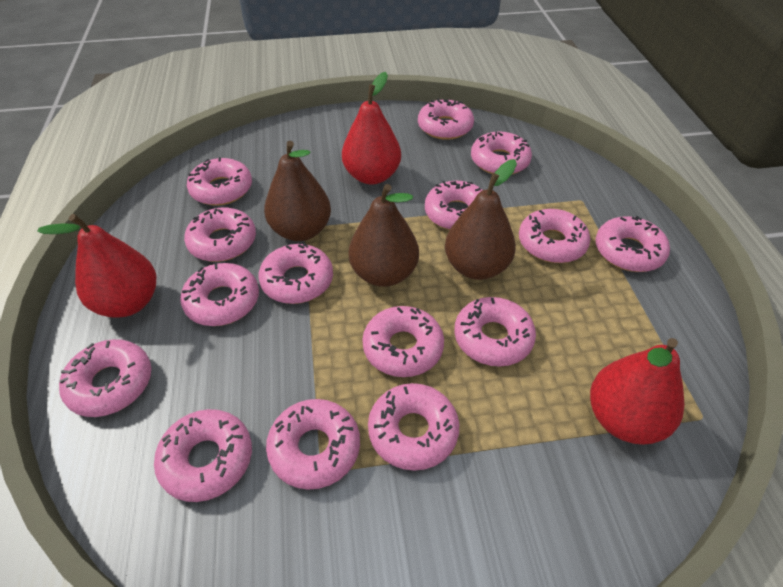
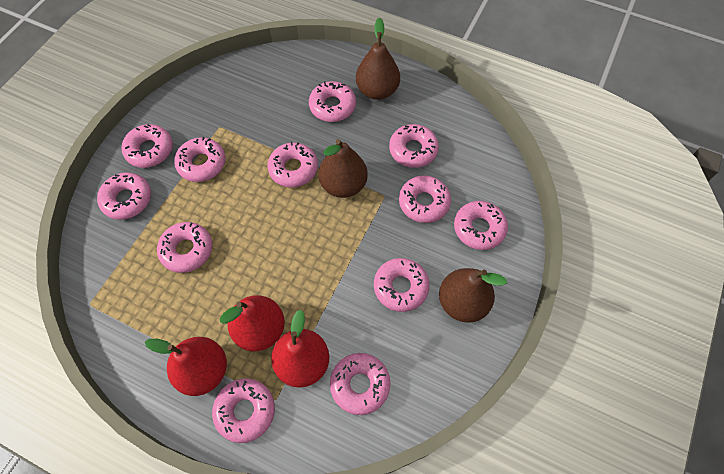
pink donut: [59,339,152,417] [154,409,252,502] [180,263,259,326] [184,207,256,262] [187,157,252,206] [258,243,333,304] [266,399,360,490] [362,306,444,377] [368,383,459,471] [418,98,474,140] [425,181,482,230] [454,297,536,367] [471,131,532,174] [519,209,590,263] [595,216,670,272] = 15 -> [97,172,151,220] [122,124,173,168] [157,222,212,273] [174,137,225,182] [212,378,275,443] [268,142,318,188] [309,81,356,122] [330,353,390,415] [374,258,430,312] [389,124,439,168] [399,175,451,223] [454,201,508,250] = 12

